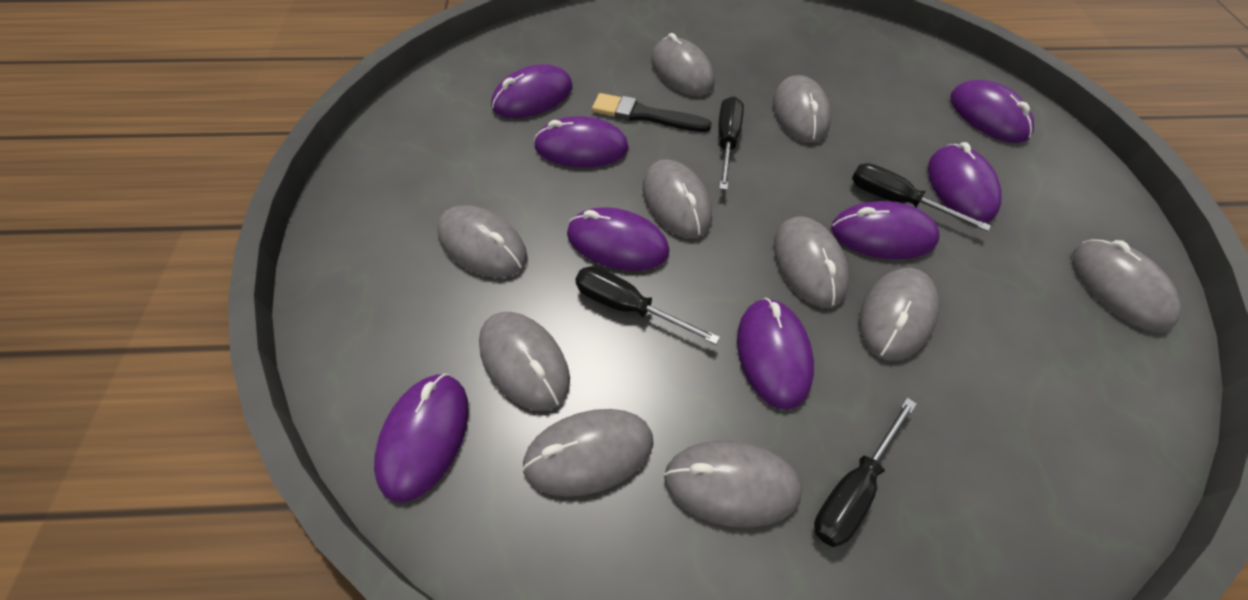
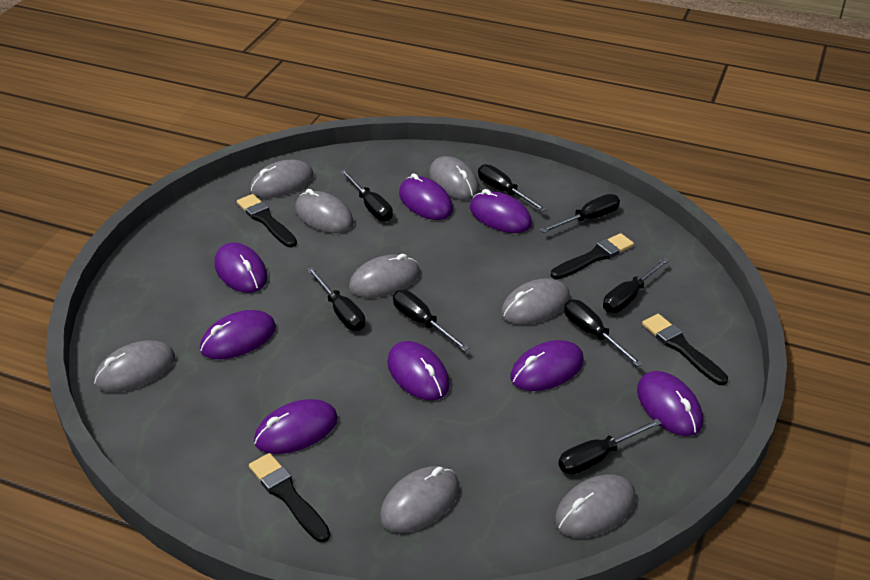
black brush: [592,93,712,132] = 1 -> [237,194,297,247] [249,453,330,542] [551,233,634,279] [642,314,728,385] = 4
black screwdriver: [575,266,720,345] [718,96,744,190] [814,398,917,547] [852,163,991,231] = 4 -> [307,267,365,331] [340,169,393,221] [393,290,469,352] [478,164,547,212] [540,194,620,233] [558,419,661,475] [564,299,643,367] [603,257,670,313] = 8
grey mouse: [437,205,527,277] [479,312,570,411] [522,409,654,497] [643,159,712,238] [651,33,714,96] [664,441,803,528] [773,75,831,143] [774,217,849,308] [859,268,939,361] [1073,239,1181,333] = 10 -> [94,340,175,392] [250,159,314,198] [295,189,354,233] [349,254,420,298] [380,466,459,533] [429,156,479,200] [501,278,570,325] [554,474,636,538] = 8

